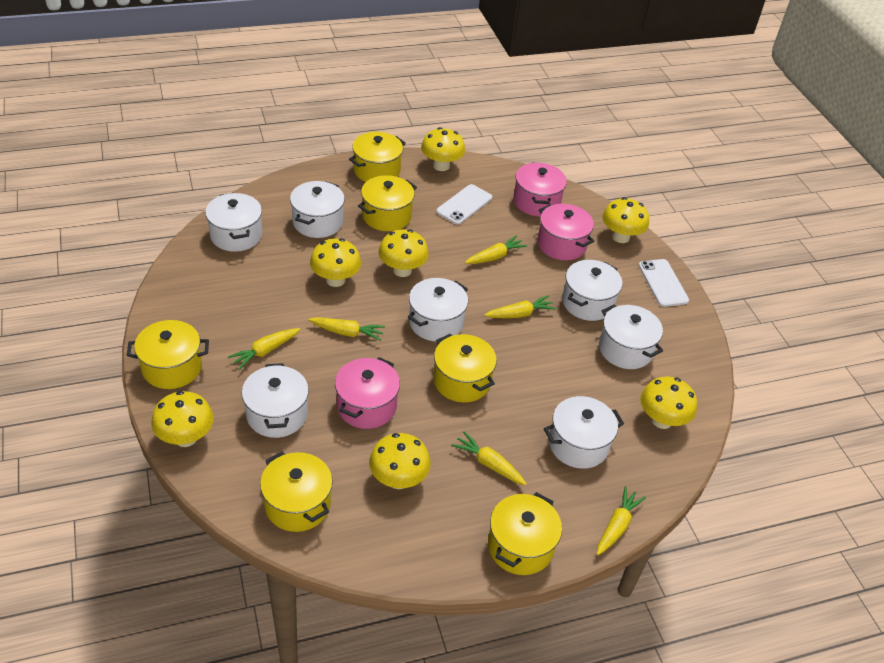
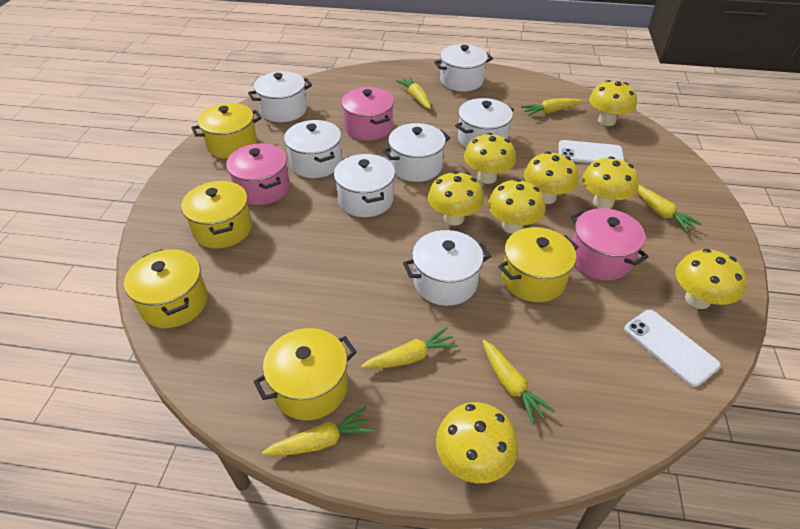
yellow mushroom: [151,391,214,447] [310,238,361,287] [369,433,431,489] [378,229,429,277] [421,127,465,171] [602,197,649,243] [640,377,697,429] = 7 -> [428,171,484,226] [436,402,518,483] [464,133,516,184] [488,179,545,234] [524,151,579,204] [582,156,639,209] [589,80,637,126] [676,249,746,309] = 8
yellow pot: [126,320,209,389] [260,452,333,532] [349,132,406,182] [358,175,417,231] [433,334,497,403] [488,492,562,575] = 6 -> [124,249,208,328] [181,181,252,248] [191,103,262,159] [254,328,357,420] [498,227,578,302] = 5

